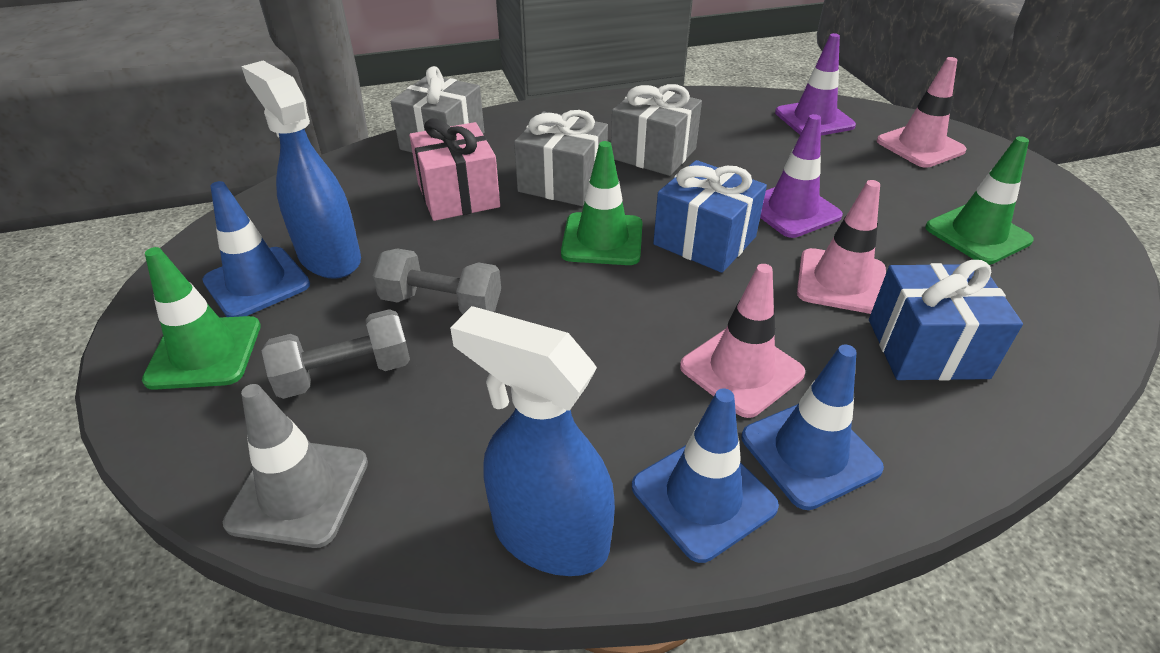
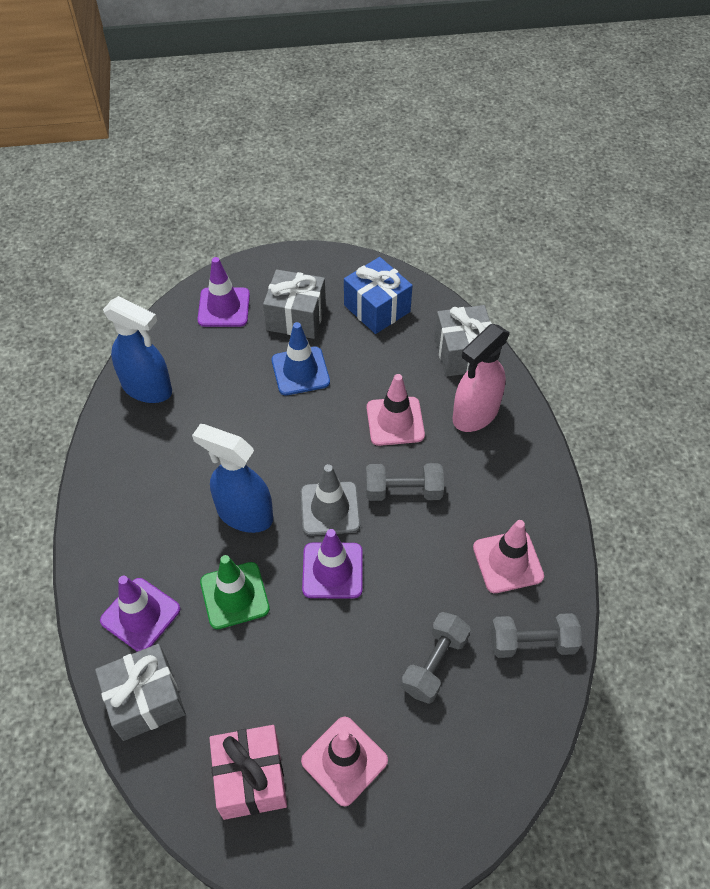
blue gift: [653,160,767,273] [869,260,1023,381] = 2 -> [344,257,413,334] = 1
blue traffic cone: [202,181,310,317] [632,388,779,563] [741,344,884,510] = 3 -> [272,322,330,395] = 1
green traffic cone: [142,247,261,390] [561,141,643,265] [925,136,1034,265] = 3 -> [200,555,270,629] = 1
grey dumbbell: [262,309,410,399] [373,248,501,314] = 2 -> [366,463,444,501] [401,612,471,704] [491,613,582,658] = 3
pink spray bottle: none = 0 -> [453,324,510,432] = 1
purple traffic cone: [760,114,843,238] [775,33,856,136] = 2 -> [100,576,180,652] [197,257,250,327] [302,529,363,598] = 3

